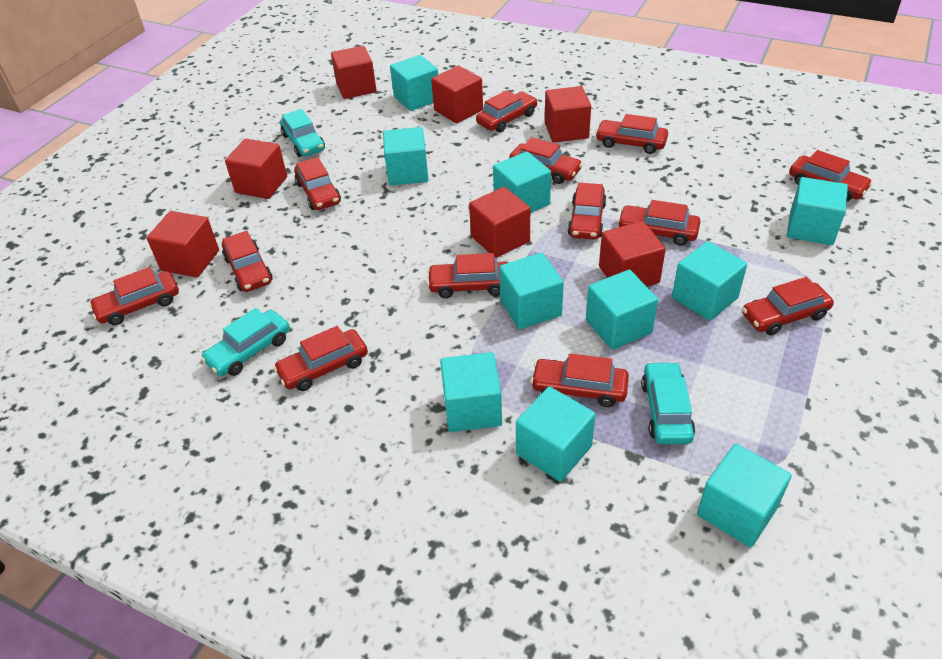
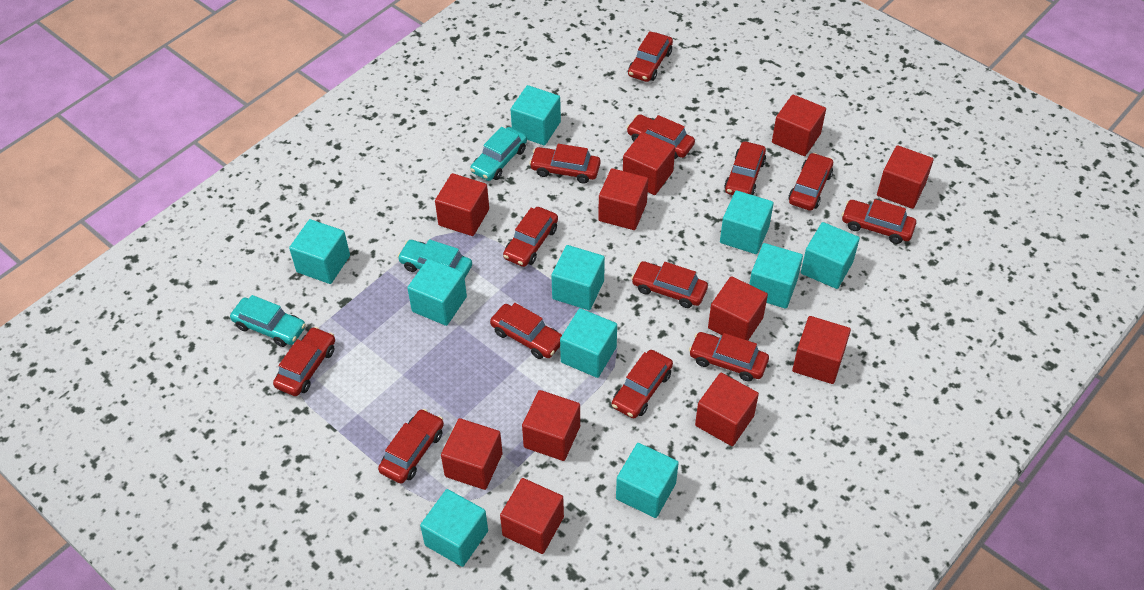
red cube: [147,211,219,278] [225,139,287,199] [331,46,377,99] [431,66,483,123] [469,187,530,258] [545,86,591,143] [599,221,666,286] = 7 -> [435,173,489,236] [441,418,503,490] [500,478,564,554] [522,390,580,461] [598,168,648,230] [623,132,675,195] [695,373,759,446] [708,276,768,341] [772,95,826,156] [792,316,851,384] [877,145,934,209] = 11

